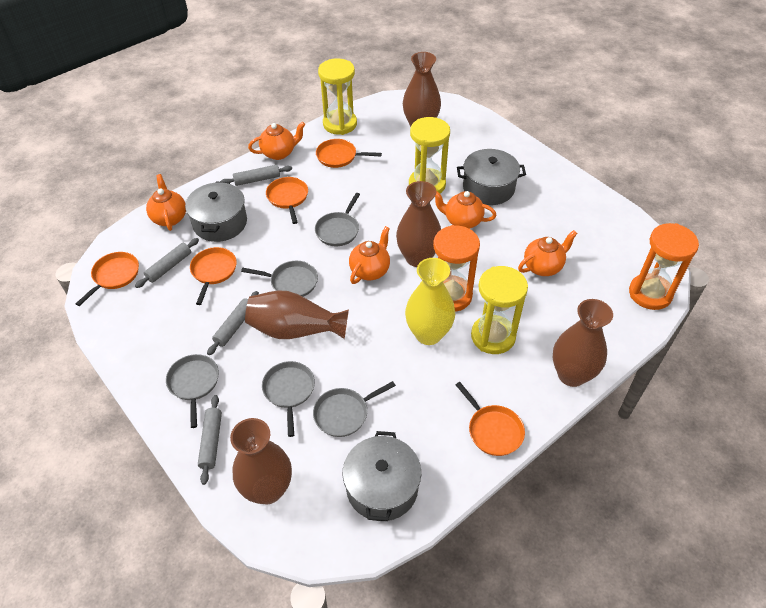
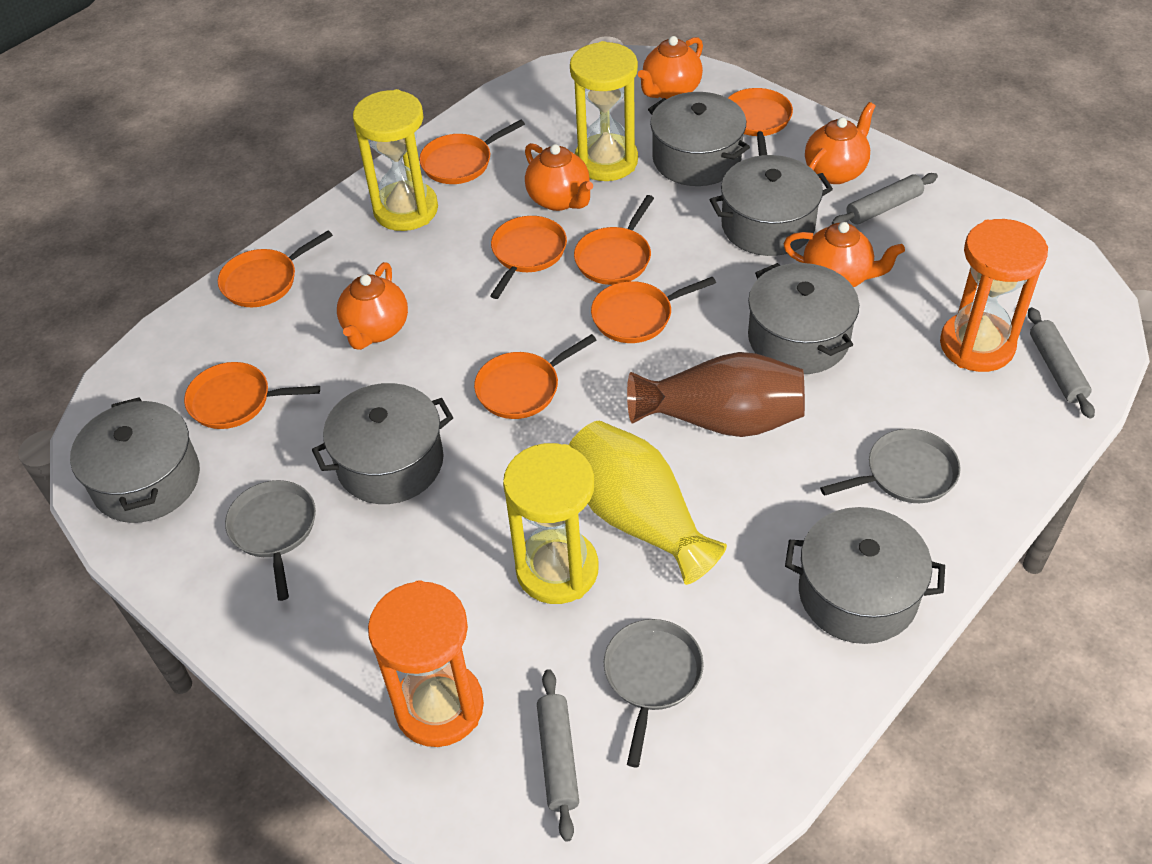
brown vase: [230,418,292,504] [245,291,349,339] [396,181,441,267] [403,52,441,127] [553,299,613,387] = 5 -> [627,352,805,437] = 1
grey pan: [166,354,219,428] [241,261,318,297] [262,361,315,437] [313,381,396,437] [315,193,360,246] = 5 -> [225,480,316,601] [604,619,704,767] [820,429,961,503] = 3
grey pot: [185,182,247,242] [343,431,421,521] [457,149,526,205] = 3 -> [70,397,200,523] [312,383,453,504] [648,92,750,186] [710,155,833,256] [748,263,859,374] [785,507,945,644] = 6
grey rolling pin: [135,238,199,288] [198,395,222,485] [207,291,259,355] [220,165,292,186] = 4 -> [537,669,579,842] [832,173,938,225] [1028,307,1095,418] = 3
orange pan: [76,252,139,306] [190,247,237,305] [266,177,308,224] [316,139,382,168] [456,382,525,456] = 5 -> [184,362,320,429] [218,230,333,307] [419,120,525,184] [474,334,596,419] [490,216,567,299] [574,195,654,285] [591,276,716,343] [728,88,793,156] = 8

